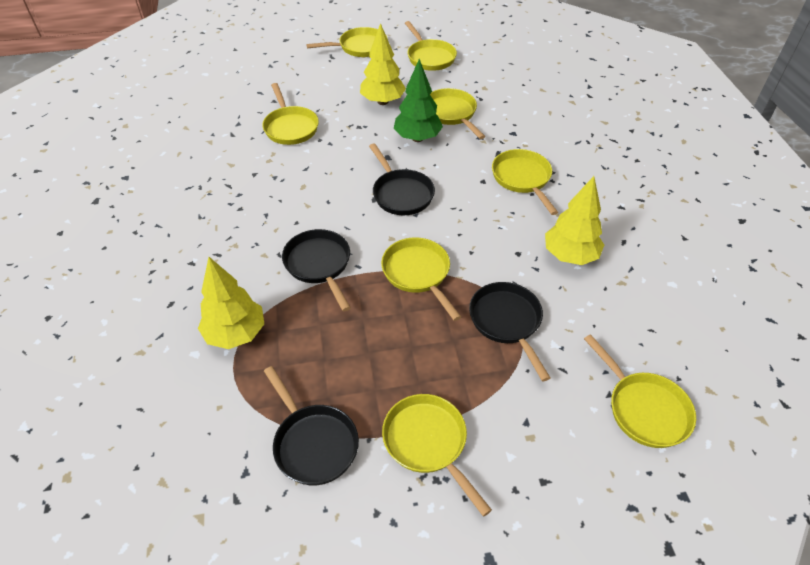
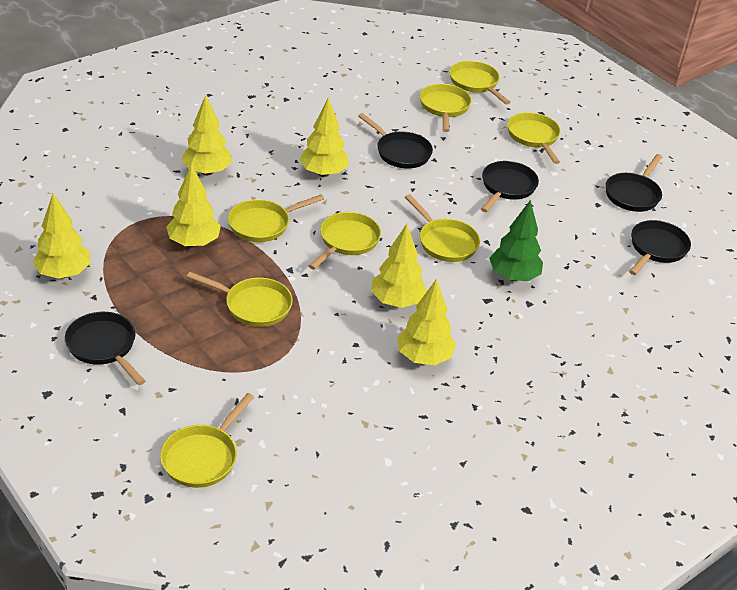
black pan: [264,366,359,485] [282,229,351,311] [369,143,435,215] [469,282,550,381] = 4 -> [65,312,145,385] [358,113,433,169] [481,161,539,212] [605,154,662,212] [629,220,691,275] = 5
yellow tree: [198,257,264,349] [360,23,406,105] [545,176,604,265] = 3 -> [32,193,91,279] [166,164,221,247] [181,95,232,175] [299,98,349,177] [371,224,427,308] [397,279,456,365] = 6

